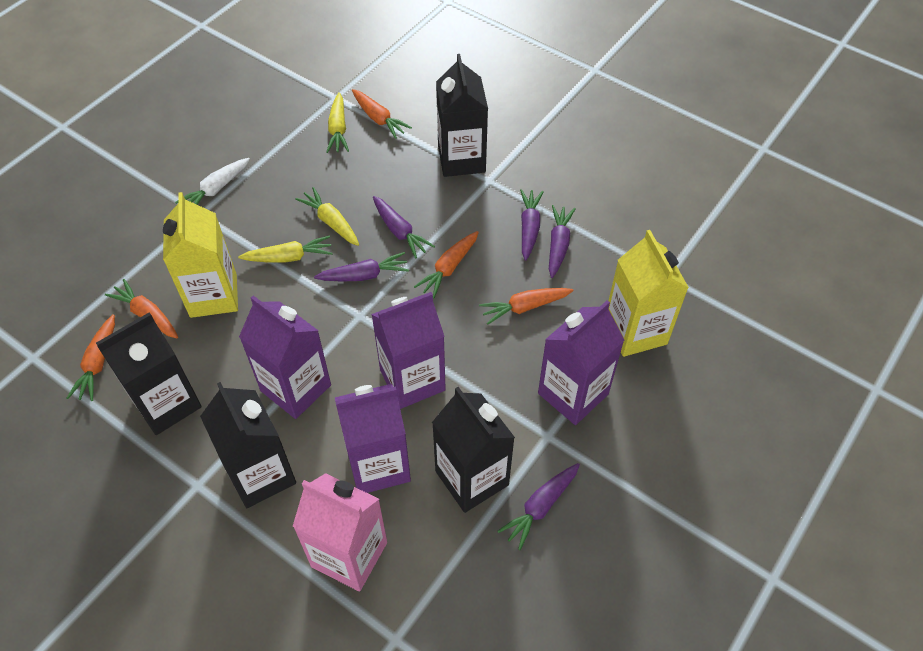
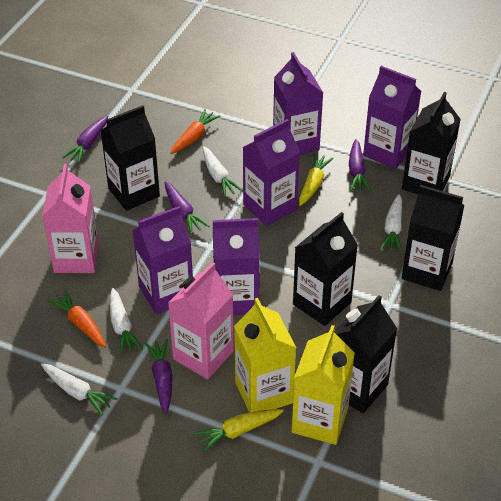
black carton: [96,312,202,435] [200,382,296,508] [432,387,515,513] [436,54,488,177] = 4 -> [101,105,160,211] [293,212,358,326] [334,295,397,413] [402,92,461,194] [402,185,464,291] = 5
orange carrot: [67,314,115,401] [105,279,178,339] [352,89,412,139] [414,231,479,298] [479,288,573,325] = 5 -> [47,290,106,347] [170,109,220,154] = 2
pink carton: [293,473,387,591] = 1 -> [42,164,99,273] [168,262,234,379] = 2
purple carrot: [314,252,409,282] [373,196,435,259] [498,463,580,550] [520,189,544,261] [549,205,576,278] = 5 -> [62,115,108,163] [145,339,173,414] [165,181,209,234] [349,139,371,191] = 4
purple carton: [239,295,331,419] [335,384,411,493] [371,292,446,409] [538,300,624,425] = 4 -> [133,206,193,315] [213,218,260,315] [243,119,300,226] [273,52,323,155] [363,66,421,169] = 5
white carrot: [175,158,250,205] = 1 -> [41,363,117,415] [110,288,143,355] [203,146,243,197] [380,194,402,252] = 4
yellow carrot: [238,235,333,263] [295,187,359,246] [326,92,349,153] = 3 -> [193,409,284,452] [299,153,333,206] = 2

